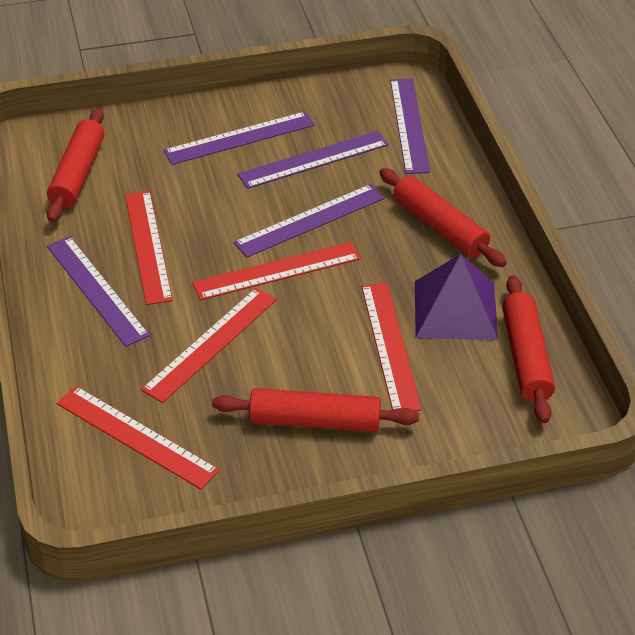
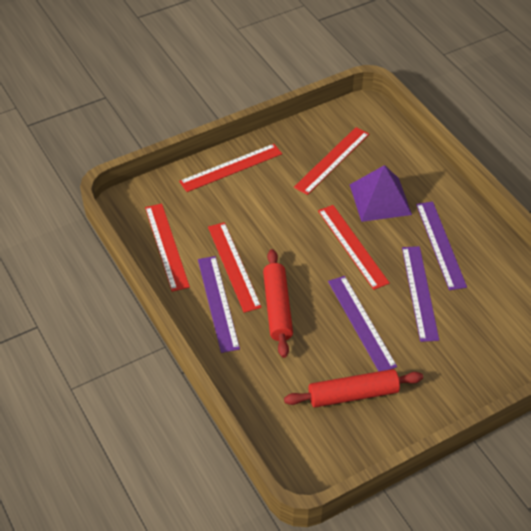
purple ruler: [47,236,150,347] [163,112,315,165] [233,184,385,258] [237,131,389,189] [390,79,430,174] = 5 -> [198,256,240,353] [328,276,397,371] [402,246,439,342] [416,202,467,290] = 4
red rolling pin: [47,108,104,222] [212,388,419,432] [379,168,507,267] [502,275,555,423] = 4 -> [263,249,293,358] [284,369,423,407] = 2

